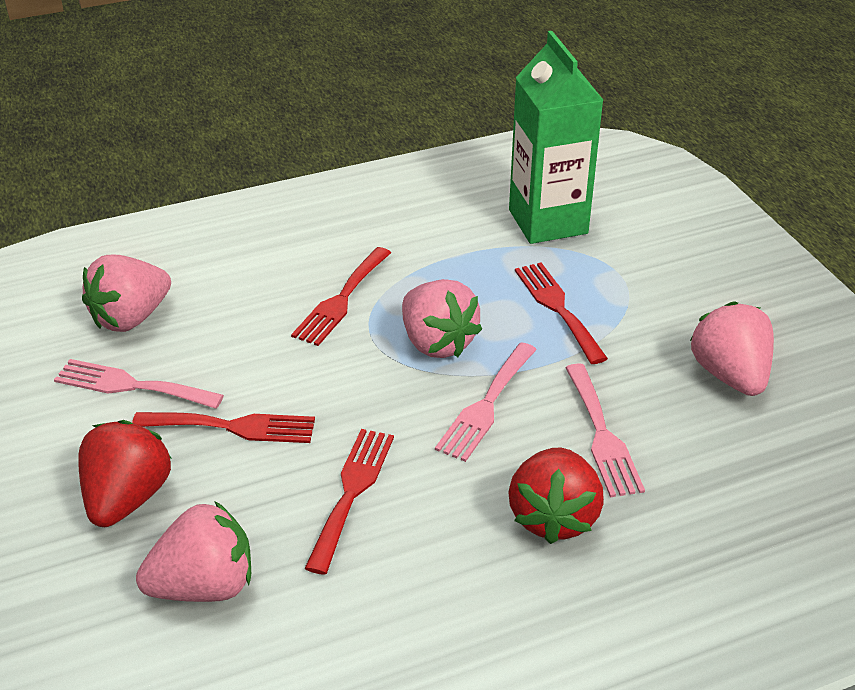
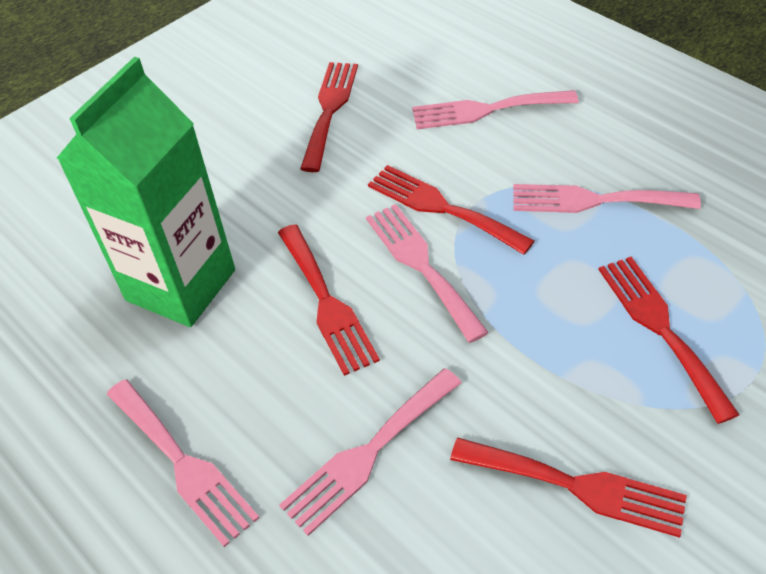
pink fork: [54,359,224,409] [435,342,537,462] [565,363,645,497] = 3 -> [107,379,260,547] [279,368,462,536] [366,204,489,343] [412,90,579,129] [513,184,701,213] = 5
pink strawberry: [82,255,171,332] [136,501,251,602] [402,279,482,358] [690,302,774,396] = 4 -> none = 0
red fork: [132,412,315,443] [291,247,391,346] [304,429,394,575] [515,263,608,364] = 4 -> [278,224,380,376] [300,62,358,172] [368,165,535,255] [450,438,687,538] [598,257,740,424] = 5
red strawberry: [78,420,172,527] [508,448,604,544] = 2 -> none = 0

